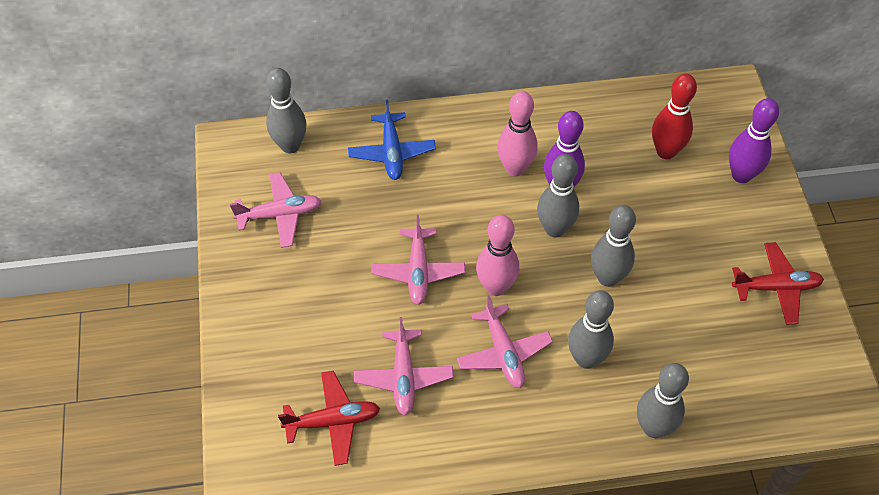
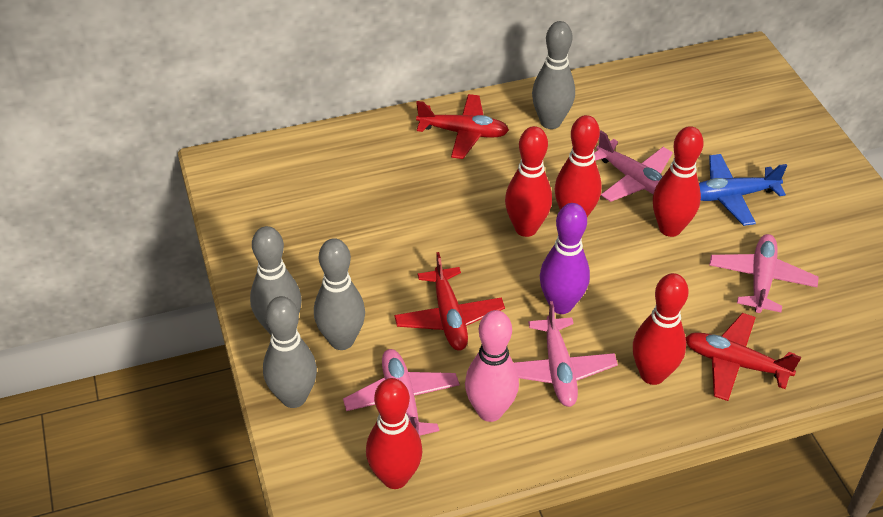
grey bowling pin: [266,68,307,154] [537,154,579,238] [568,290,614,369] [591,205,636,287] [637,363,689,438] = 5 -> [250,226,302,335] [263,296,317,408] [314,238,365,350] [532,21,575,129] = 4
pink bowling pin: [476,215,519,296] [497,91,538,176] = 2 -> [465,310,519,422] = 1
purple bowling pin: [544,111,585,187] [729,98,779,183] = 2 -> [540,203,590,314] = 1
red bowling pin: [652,74,697,159] = 1 -> [366,378,422,489] [505,126,552,237] [555,115,602,217] [633,273,689,385] [653,126,704,237] = 5
red plane: [278,371,380,466] [732,242,824,325] = 2 -> [394,252,505,351] [416,94,509,159] [686,313,801,401] = 3

